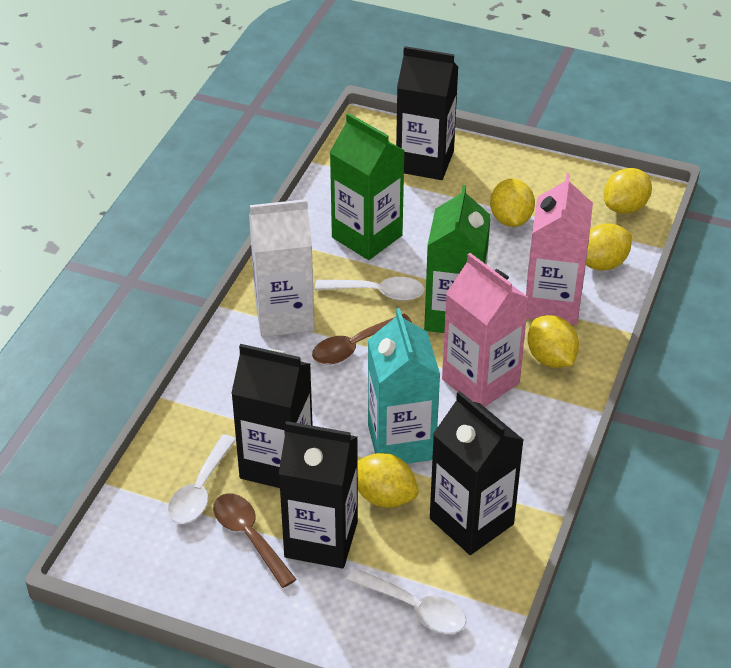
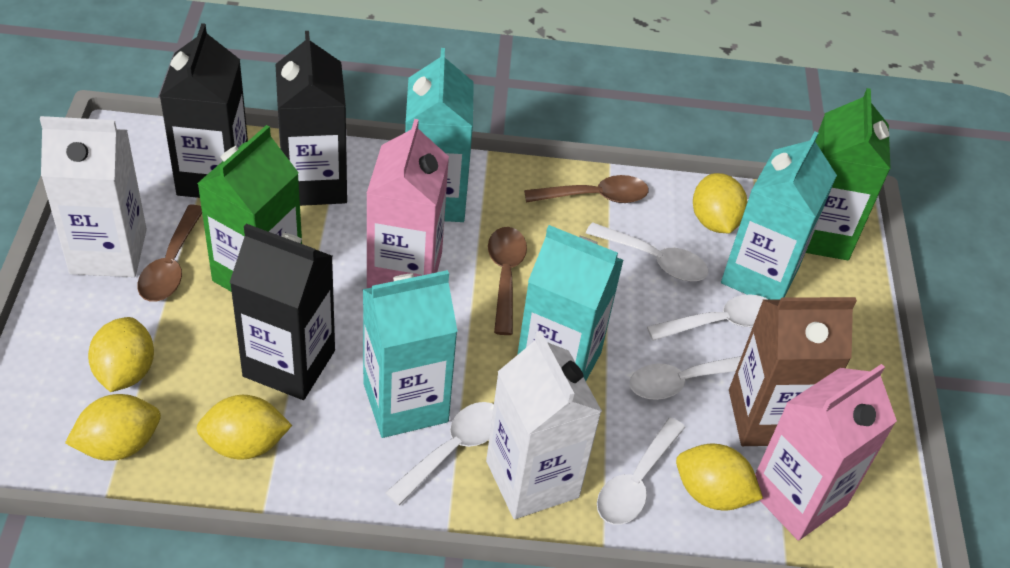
black carton: [231,344,313,488] [279,421,358,569] [396,46,458,180] [430,391,524,555] = 4 -> [159,23,248,198] [229,224,335,400] [275,31,347,206] = 3
brown carton: none = 0 -> [729,297,857,446] = 1
brown spoon: [213,494,297,588] [312,314,412,364] = 2 -> [137,205,202,302] [488,227,527,335] [524,175,649,203] = 3
turquoise carton: [368,308,440,464] = 1 -> [363,270,458,438] [405,48,474,222] [517,225,624,381] [721,131,837,300] = 4
white carton: [249,199,315,337] = 1 -> [40,116,147,277] [486,331,602,519] = 2
white spoon: [168,434,236,524] [315,277,425,301] [346,568,466,634] = 3 -> [385,402,494,506] [586,222,709,281] [597,417,685,525] [629,356,741,400] [647,294,768,341] = 5

